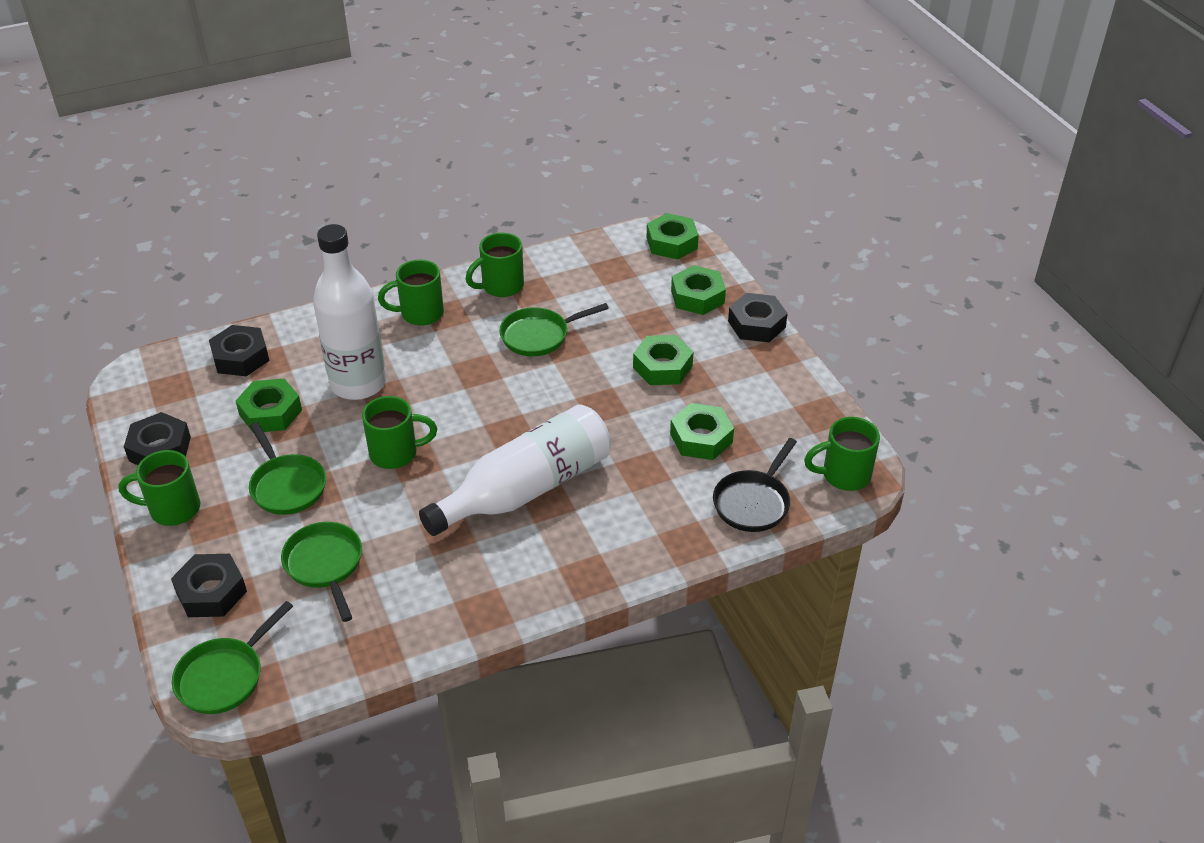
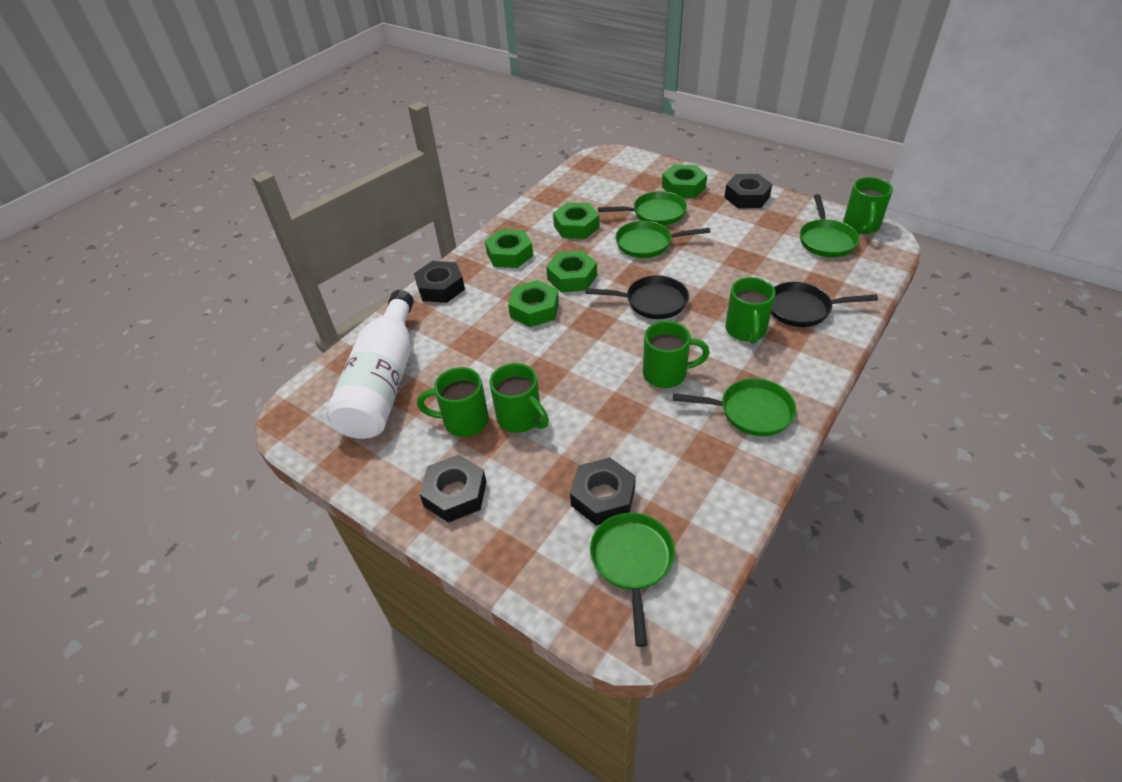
black pan: [713,438,797,532] = 1 -> [585,275,689,319] [771,282,878,327] = 2
green pan: [172,601,293,714] [249,422,326,515] [281,522,362,622] [499,303,609,356] = 4 -> [590,512,675,647] [598,191,687,225] [615,221,710,258] [673,378,796,436] [800,194,859,257] = 5
white bottle: [313,224,386,400] [419,404,611,536] = 2 -> [326,290,414,439] = 1

